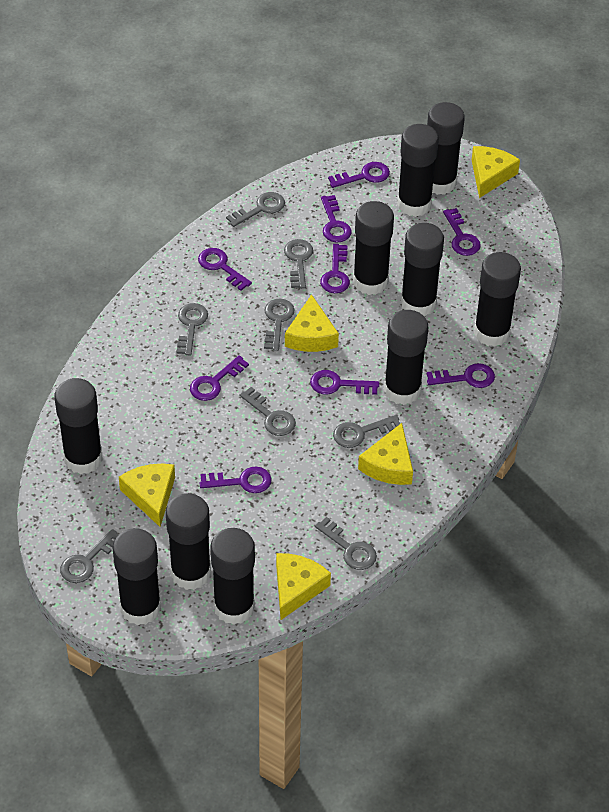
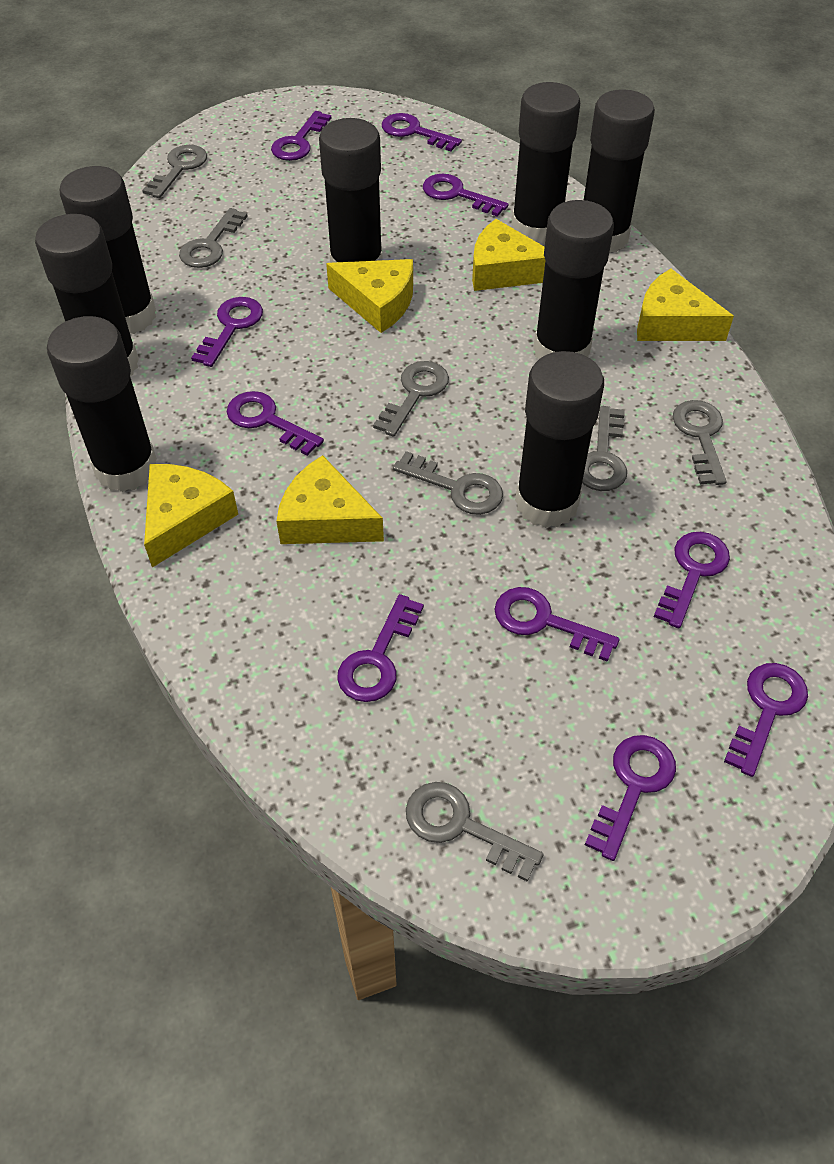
black glue stick: [54,378,103,474] [112,528,161,625] [166,493,211,590] [210,528,255,625] [353,201,394,295] [384,310,428,405] [397,124,439,217] [401,223,444,316] [427,102,465,195] [474,252,521,347] = 10 -> [35,214,139,376] [47,316,157,492] [60,166,156,334] [319,118,383,263] [511,82,580,245] [515,351,604,528] [533,200,614,359] [584,89,655,253] = 8
grey key: [60,529,118,583] [177,303,208,356] [226,192,285,227] [239,387,296,436] [264,299,294,351] [284,239,313,289] [315,517,377,570] [333,415,400,448] = 8 -> [142,145,207,198] [179,208,248,268] [373,361,449,437] [393,451,503,515] [406,782,544,882] [582,406,627,491] [673,400,726,485] = 7
purple key: [190,355,249,401] [198,248,252,291] [199,467,272,493] [310,370,379,395] [320,244,350,293] [321,195,352,242] [328,162,390,188] [427,363,495,388] [443,208,481,256] = 9 -> [191,297,263,367] [227,391,324,456] [271,111,331,161] [337,594,424,702] [382,113,462,151] [423,174,509,217] [494,587,619,662] [585,735,676,861] [654,532,730,628] [724,663,808,777] = 10

